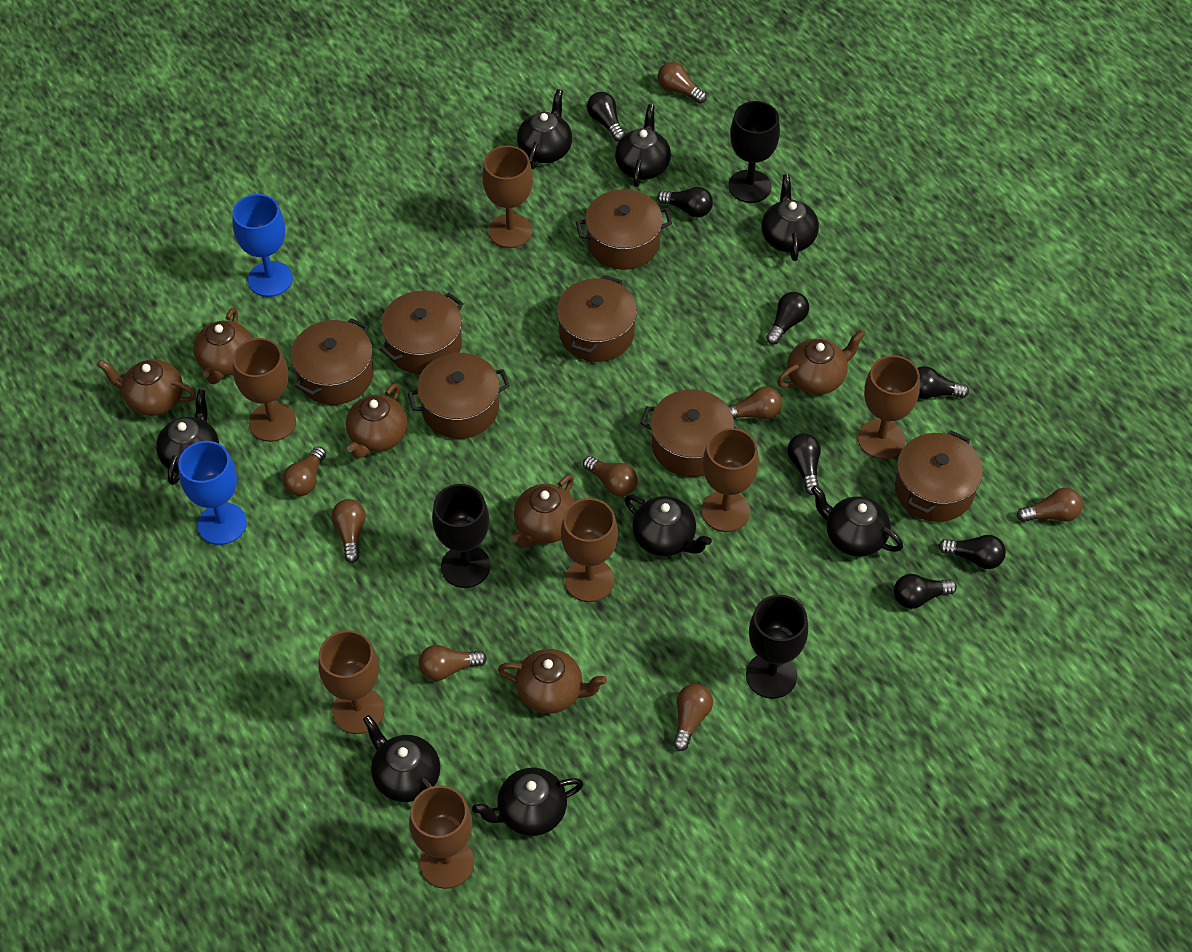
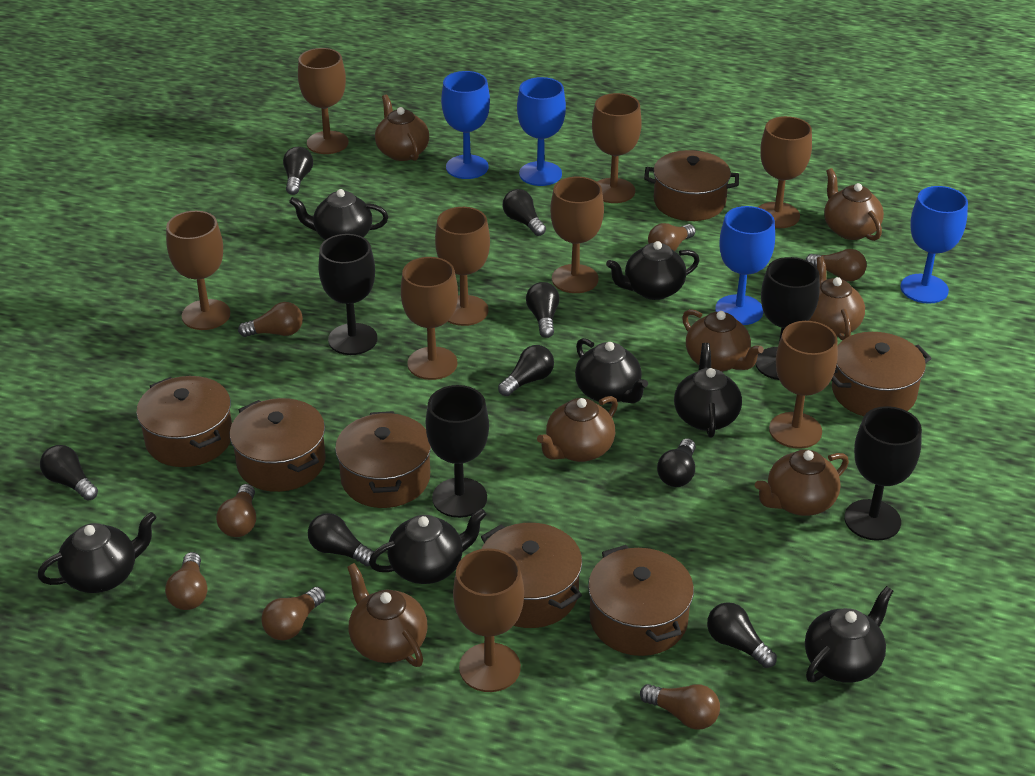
black goblet: [432,484,491,588] [728,101,780,203] [746,595,808,699] = 3 -> [319,234,377,355] [426,385,489,518] [755,257,820,380] [844,406,922,541] = 4
black light bulb: [587,92,625,141] [657,187,713,218] [766,292,809,345] [787,434,821,495] [894,574,957,609] [917,366,969,399] [938,535,1006,569] = 7 -> [40,445,98,501] [283,147,313,195] [308,513,374,567] [498,345,554,396] [503,189,546,236] [526,282,559,338] [657,438,696,487] [707,602,777,668] = 8
black teapot: [156,389,219,485] [363,715,440,802] [472,768,583,836] [517,89,572,169] [615,104,671,187] [625,495,712,556] [762,174,819,261] [811,485,903,557] = 8 -> [38,512,157,593] [289,189,388,240] [369,508,487,584] [575,338,648,404] [606,241,700,300] [674,343,742,438] [805,586,893,683] = 7
blue goblet: [178,441,247,545] [232,194,293,297] = 2 -> [441,71,490,179] [517,77,566,186] [715,206,775,325] [900,186,968,304] = 4
brown goblet: [233,338,296,442] [318,630,384,734] [409,785,474,889] [482,146,533,248] [561,498,618,602] [701,428,759,532] [858,355,920,459] = 7 -> [166,211,231,330] [298,48,349,154] [401,257,458,380] [435,207,490,326] [453,548,524,692] [550,177,604,293] [592,93,642,203] [758,116,812,228] [769,321,838,449] = 9
brown light bulb: [282,446,326,496] [331,499,366,563] [419,645,487,681] [583,456,638,497] [658,62,707,104] [673,684,713,751] [728,387,782,419] [1017,488,1083,522] = 8 -> [165,552,208,610] [216,484,256,537] [238,302,303,337] [261,587,326,640] [640,684,720,730] [648,223,696,251] [805,249,867,281] = 7
brown teapot: [97,359,196,416] [193,308,252,384] [346,383,408,459] [498,649,607,714] [511,474,575,549] [777,330,865,395] = 6 -> [347,563,427,667] [375,95,429,161] [537,396,618,462] [682,309,764,372] [755,450,849,516] [808,257,865,341] [824,168,884,241] = 7

